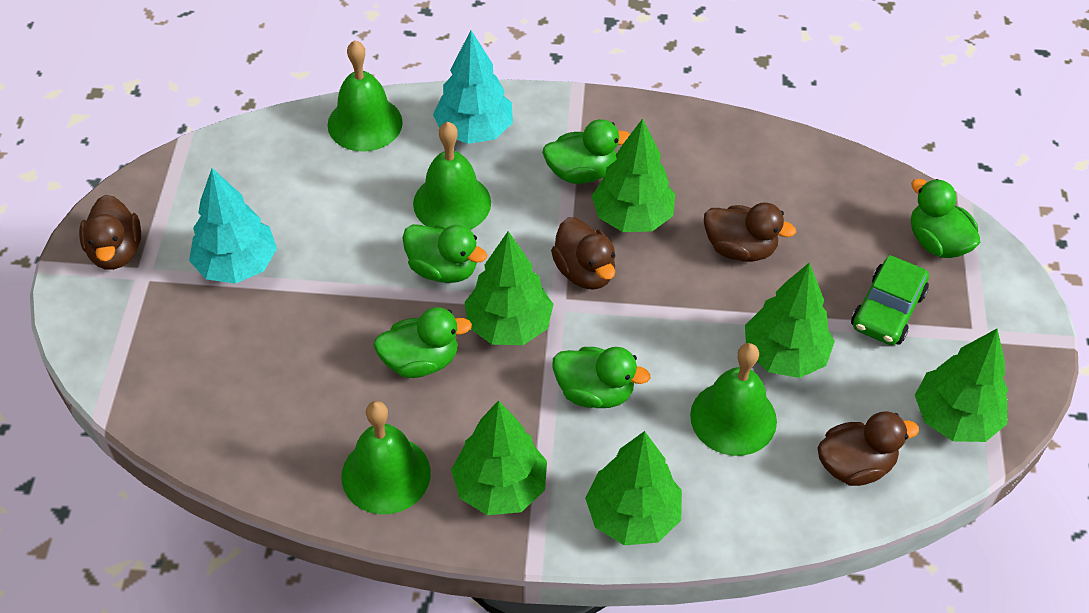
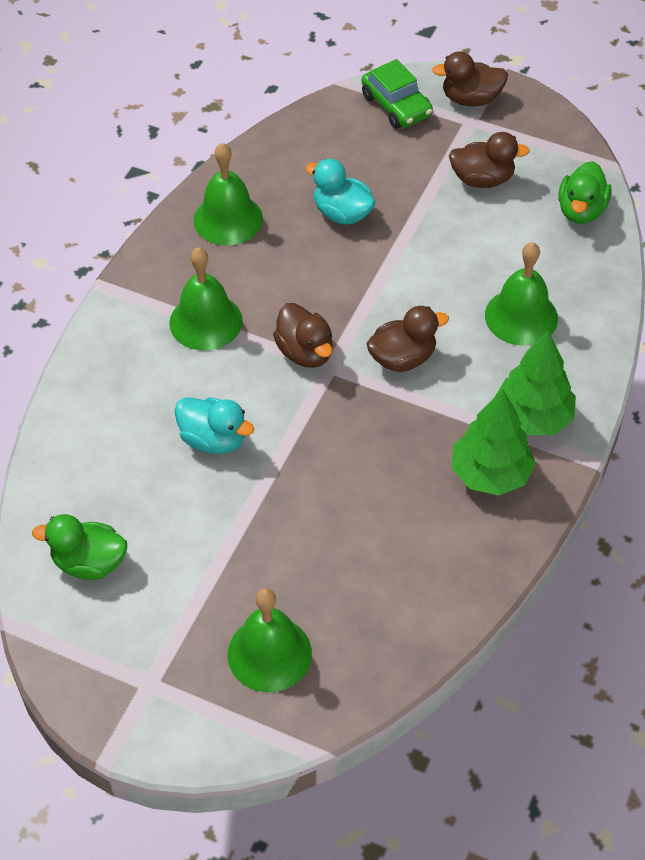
green duck: [373,307,472,378] [402,224,487,283] [542,119,630,184] [552,347,651,408] [911,179,981,258] = 5 -> [32,514,127,580] [558,161,611,224] = 2
green tree: [451,400,547,515] [464,231,554,345] [585,431,682,545] [592,118,675,232] [745,262,835,378] [915,329,1008,442] = 6 -> [452,389,536,495] [495,331,576,435] = 2
turquoise duck: none = 0 -> [175,397,254,454] [305,159,375,225] = 2
turquoise tree: [189,168,277,284] [433,30,513,144] = 2 -> none = 0

